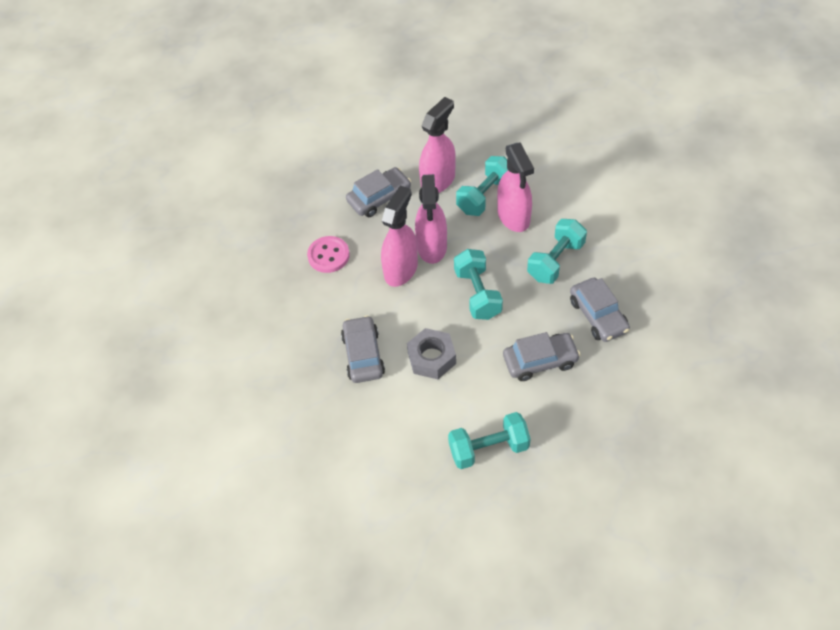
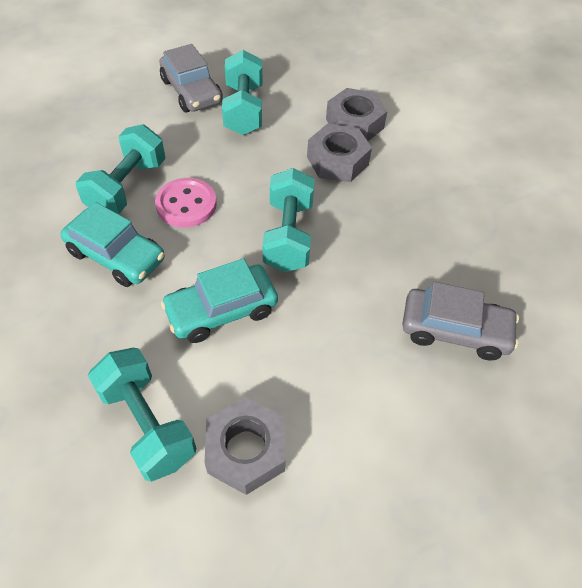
grey car: [341,315,385,383] [346,167,411,217] [503,332,580,381] [570,278,630,342] = 4 -> [160,44,223,112] [402,282,519,361] = 2
grey nut: [407,328,456,379] = 1 -> [204,397,286,495] [307,124,372,182] [326,88,388,141] = 3
pink spray bottle: [381,186,418,287] [415,174,447,264] [419,97,456,193] [497,143,534,232] = 4 -> none = 0
turquoise car: none = 0 -> [60,202,165,287] [161,258,278,343] = 2

